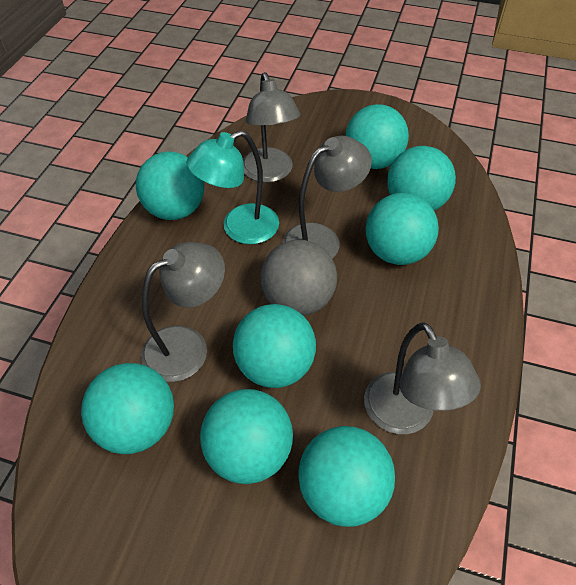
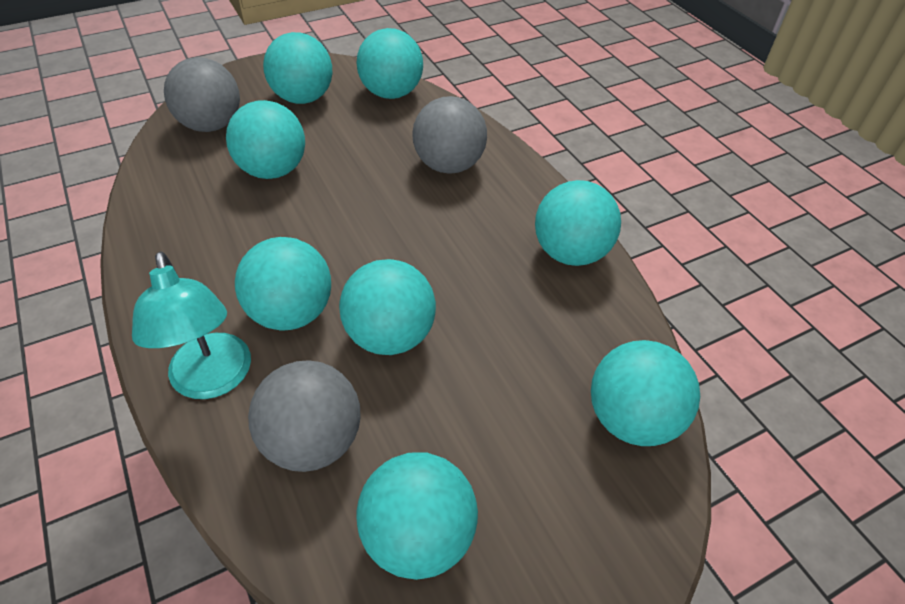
grey ball: [261,240,337,316] = 1 -> [164,57,240,132] [248,360,361,472] [412,96,487,174] = 3
grey lamp: [141,242,225,382] [243,72,300,183] [283,136,372,259] [364,322,481,434] = 4 -> none = 0

